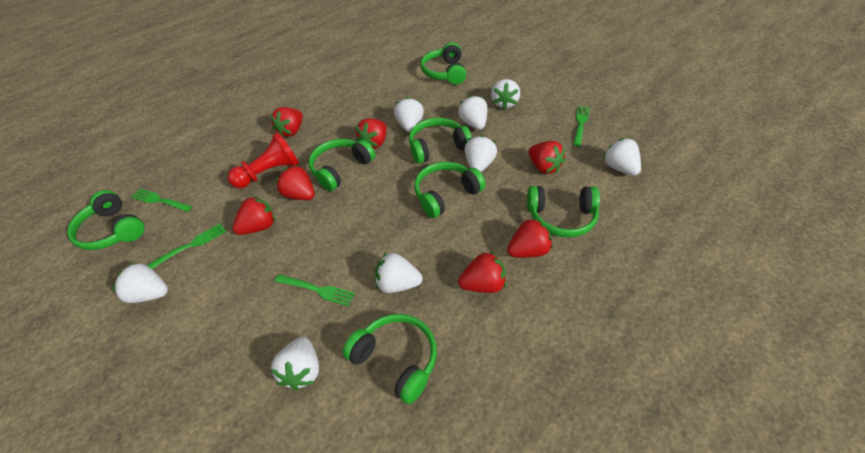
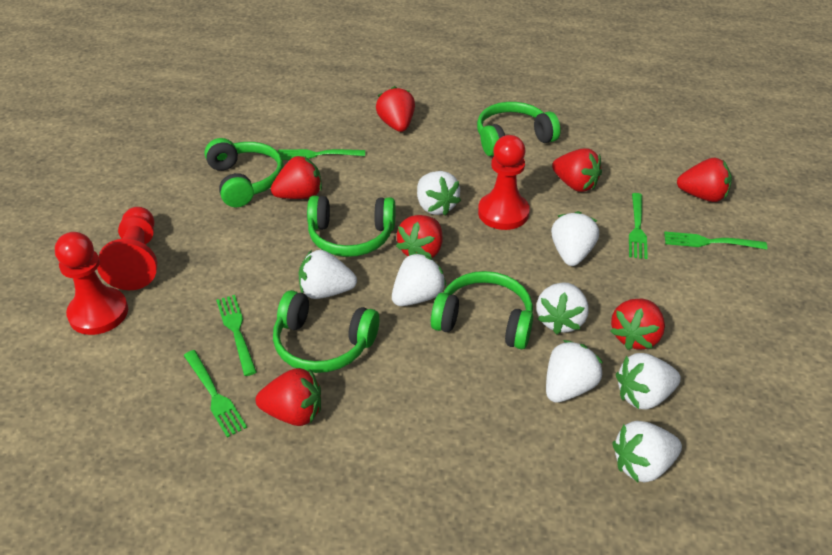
green fork: [131,189,192,212] [147,223,226,269] [275,274,355,306] [573,106,590,146] = 4 -> [184,350,247,437] [216,295,256,376] [278,149,365,160] [629,193,648,259] [664,231,767,250] = 5
green headphones: [67,190,145,250] [309,139,375,191] [343,314,437,404] [409,118,472,164] [414,162,486,218] [420,42,466,85] [527,186,600,238] = 7 -> [204,138,284,207] [273,290,379,373] [307,196,395,257] [431,271,533,349] [477,102,561,156] = 5
red pawn: [228,132,299,188] = 1 -> [55,232,128,335] [97,207,157,290] [478,135,530,230] = 3

